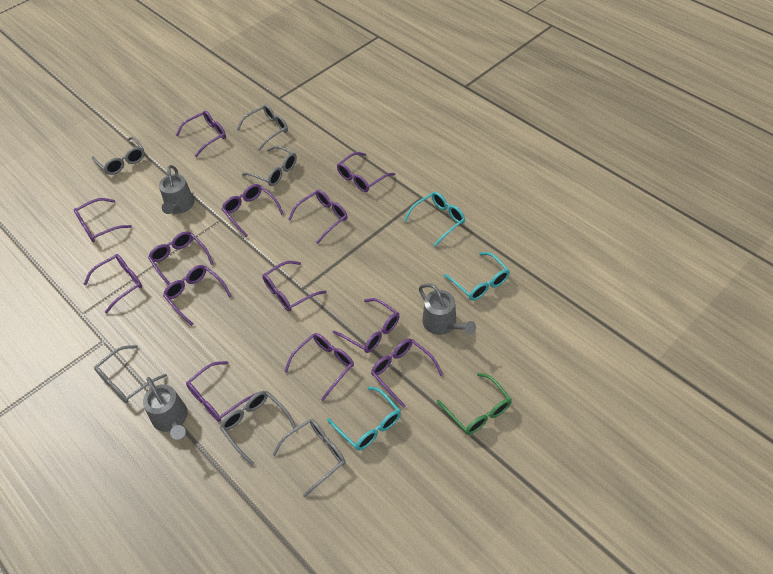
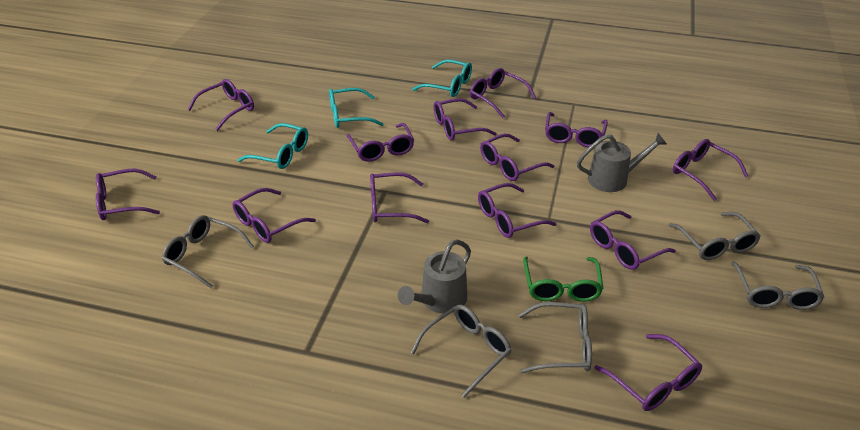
grey glasses: [92,137,145,175] [94,345,167,403] [220,391,296,465] [236,104,288,151] [242,146,297,186] [272,419,346,497] = 6 -> [162,215,254,288] [411,305,512,398] [519,302,592,373] [669,212,761,260] [731,262,825,310] = 5
grey watering can: [143,377,188,440] [159,165,195,214] [419,284,476,335] = 3 -> [398,239,471,313] [577,133,667,192] = 2

